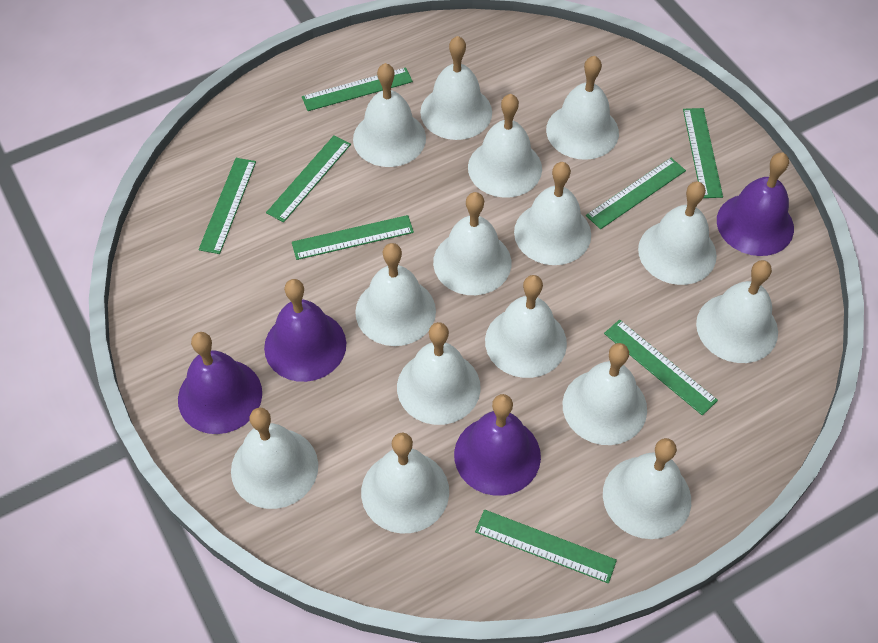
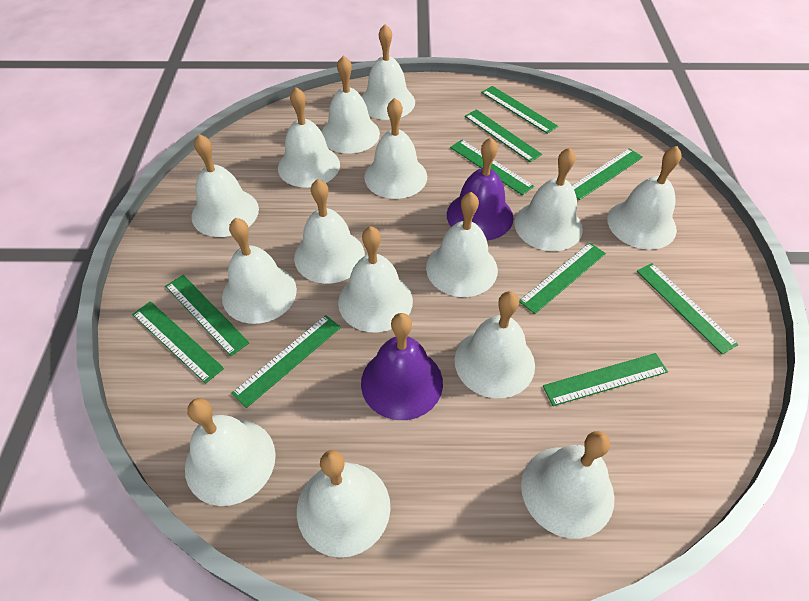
green ruler: [199,158,256,254] [266,136,351,222] [292,215,414,260] [302,67,413,111] [475,509,617,583] [586,158,686,229] [604,319,718,415] [683,108,723,198] = 8 -> [132,301,224,384] [165,275,249,356] [231,315,341,408] [450,140,534,195] [465,109,542,162] [481,86,558,134] [519,242,606,314] [543,353,668,406] [572,148,643,200] [637,263,738,354] = 10
purple bell: [178,332,262,434] [264,279,346,382] [454,394,541,496] [717,152,794,256] = 4 -> [361,313,443,420] [447,138,513,240] = 2

